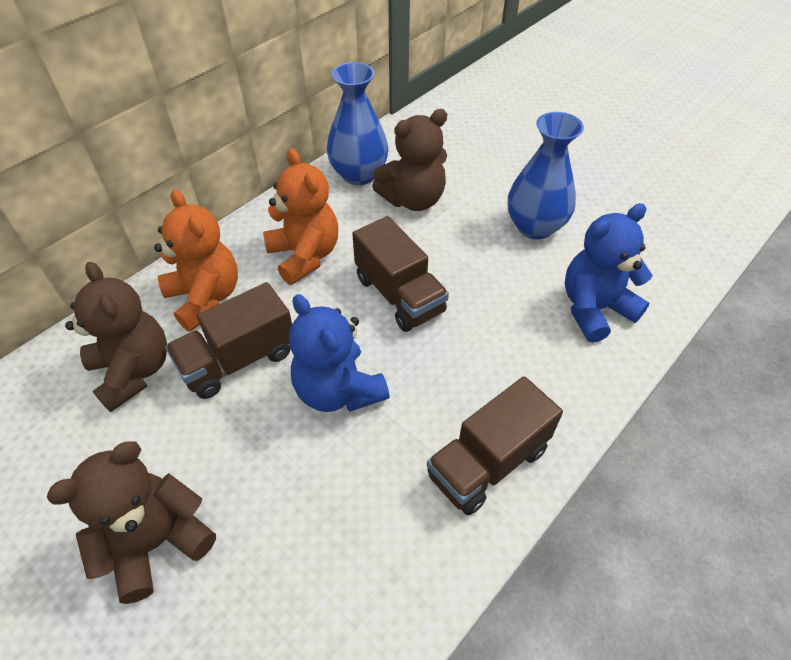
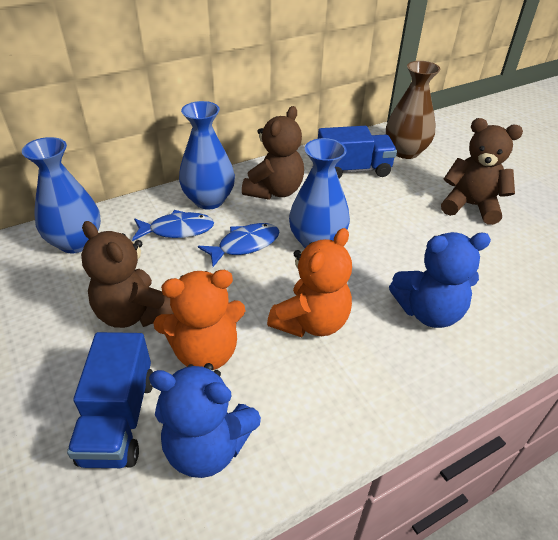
blue fish: none = 0 -> [132,210,214,241] [198,223,280,267] = 2
blue truck: none = 0 -> [67,332,153,468] [318,126,397,179] = 2
blue vase: [327,62,388,185] [508,112,584,239] = 2 -> [22,137,101,253] [179,101,235,210] [289,138,350,248] = 3
brown truck: [165,282,292,399] [352,216,449,332] [427,376,563,515] = 3 -> none = 0
brown vase: none = 0 -> [386,61,440,159] = 1

